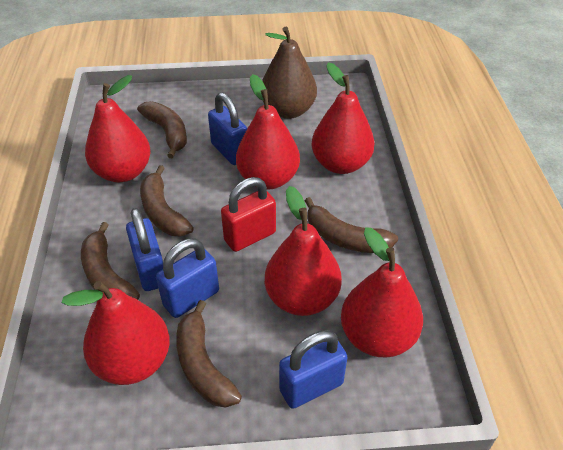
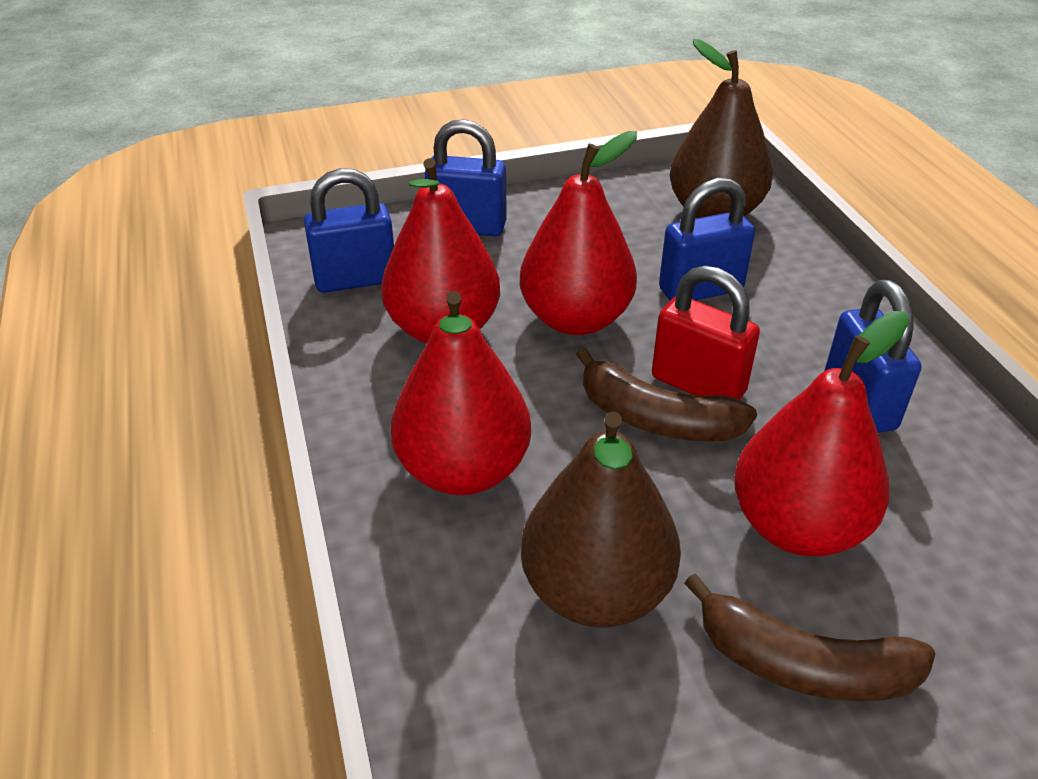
brown banana: [81,222,140,300] [137,101,187,159] [140,165,194,236] [176,300,242,408] [305,197,398,253] = 5 -> [576,348,757,442] [684,573,935,702] = 2
brown pear: [262,27,317,119] = 1 -> [521,411,681,628] [670,39,773,219] = 2
red pear: [62,281,170,385] [85,75,151,182] [236,74,300,190] [265,186,342,316] [312,63,375,174] [341,227,423,358] = 6 -> [381,158,500,344] [391,291,531,495] [520,131,637,335] [734,311,909,556] = 4

